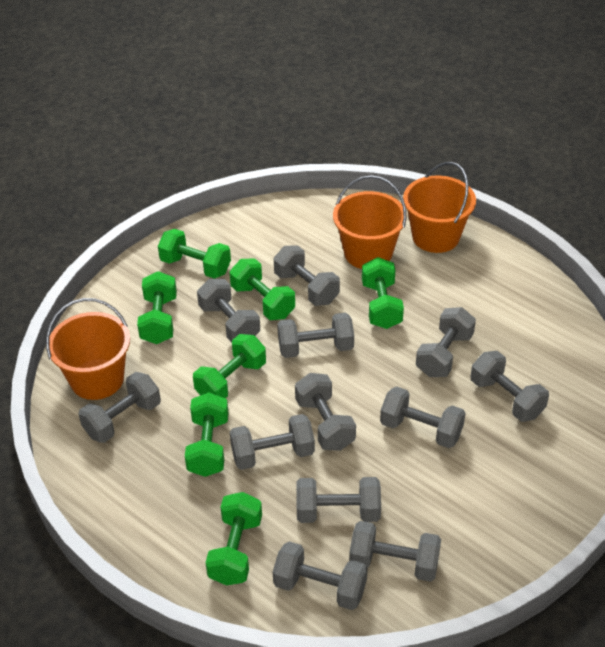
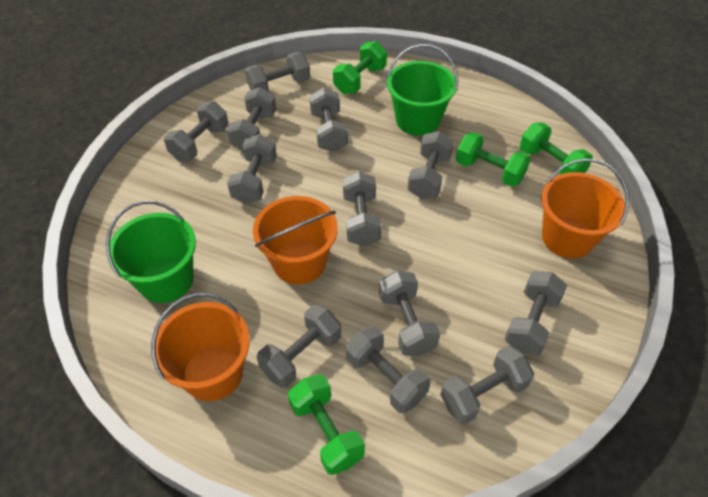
green bucket: none = 0 -> [106,201,196,303] [387,44,458,136] = 2
green dumbbell: [137,271,177,344] [158,229,231,279] [185,392,228,477] [193,334,266,398] [205,492,262,586] [230,258,295,320] [362,257,404,329] = 7 -> [288,375,365,475] [333,41,387,94] [456,132,531,187] [520,123,593,175] = 4

